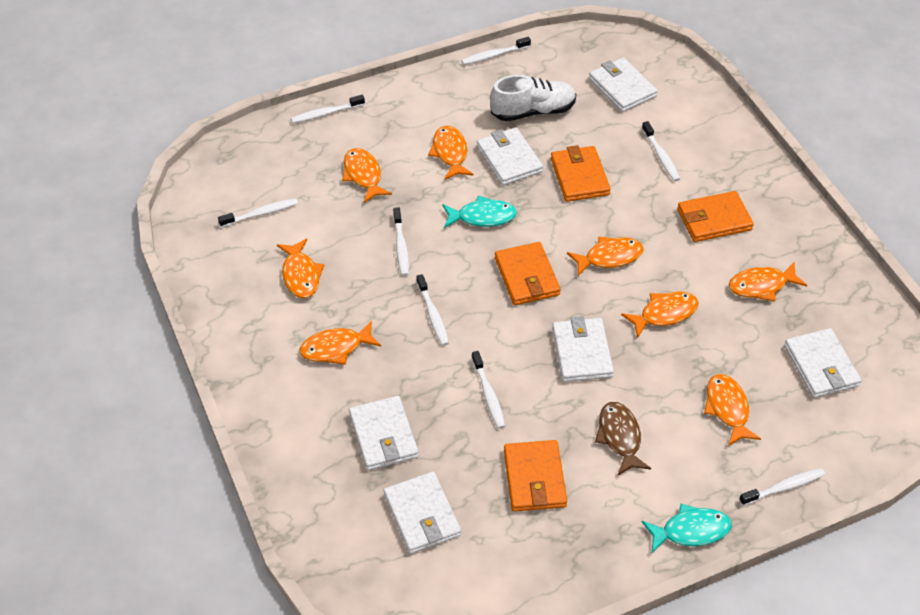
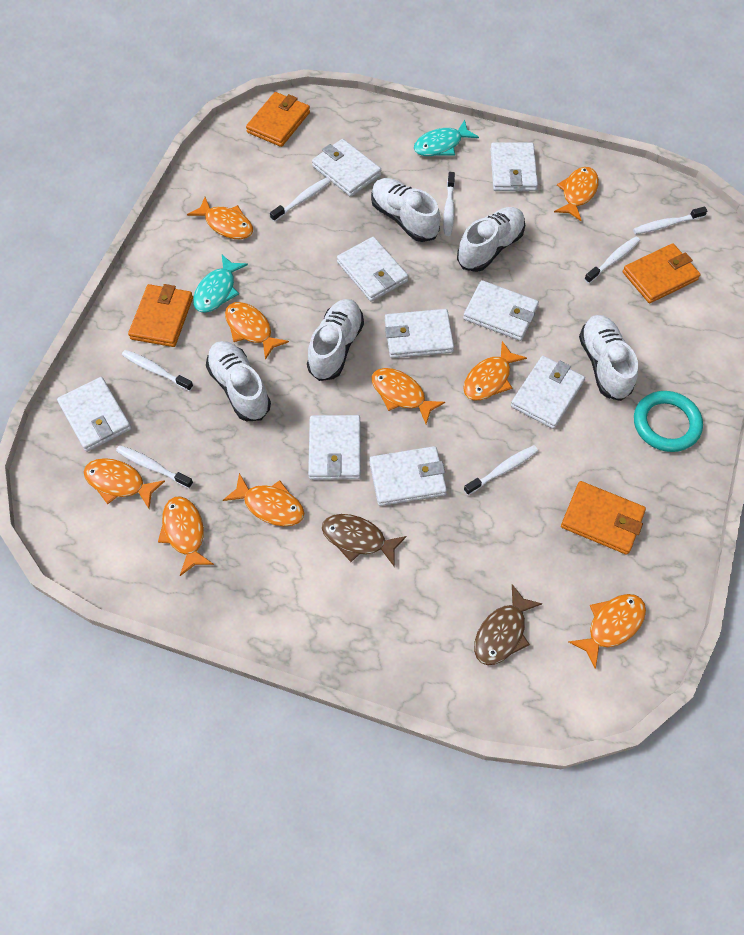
brown fish: [595,402,651,476] = 1 -> [322,514,407,566] [474,584,542,665] = 2
orange fish: [277,238,325,298] [300,321,381,365] [342,148,392,203] [428,126,474,180] [567,236,644,276] [621,292,699,338] [704,374,761,446] [729,262,807,302] = 8 -> [84,458,165,509] [158,496,214,576] [187,197,253,239] [223,473,304,526] [225,302,289,360] [372,368,445,424] [463,341,527,400] [554,167,599,221] [568,594,646,669] = 9
turquoise ring: none = 0 -> [634,391,703,452] = 1
white shoe: [490,75,576,121] = 1 -> [206,341,271,422] [307,299,364,381] [371,178,441,242] [457,207,525,272] [579,315,638,401] = 5
white toothbrush: [218,198,298,227] [291,95,365,123] [393,207,409,276] [416,274,449,346] [461,37,531,65] [472,351,505,429] [642,121,680,182] [739,468,825,506] = 8 -> [116,445,193,489] [122,350,193,391] [270,178,331,222] [443,172,455,236] [464,445,538,495] [584,237,640,284] [633,207,707,234] = 7
white wallet: [349,396,419,470] [384,471,461,554] [477,127,543,186] [552,316,614,382] [589,57,658,112] [784,328,862,398] = 6 -> [57,377,131,452] [308,415,361,480] [312,139,381,197] [337,237,408,302] [369,446,447,506] [385,309,454,358] [463,280,539,341] [490,142,538,191] [511,356,585,429] = 9

